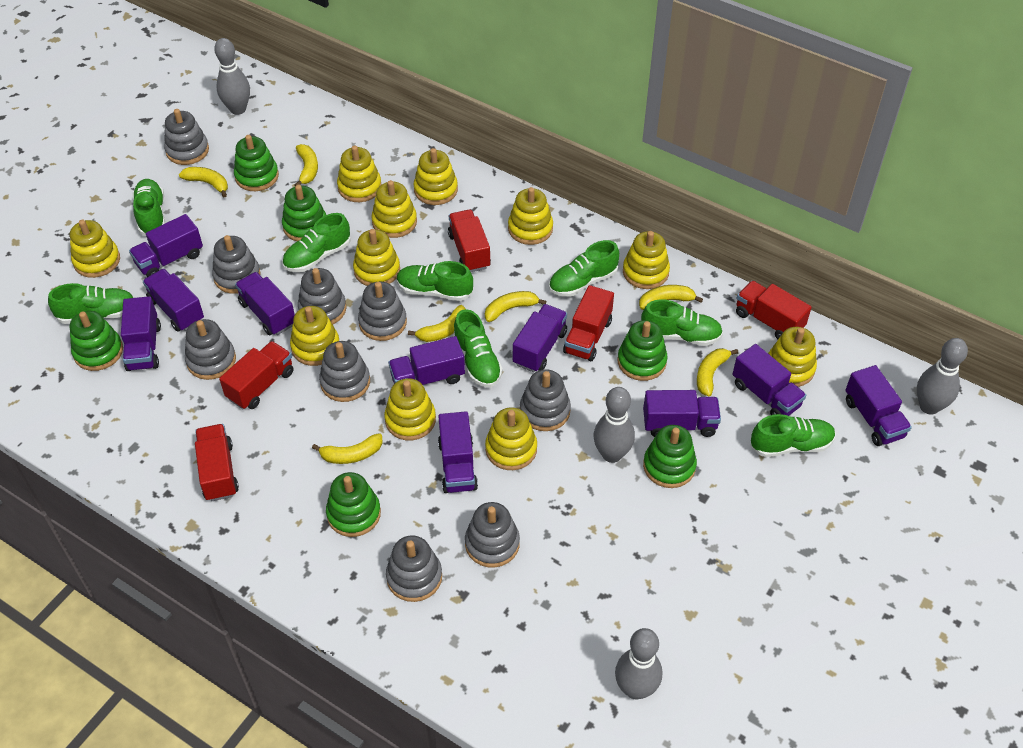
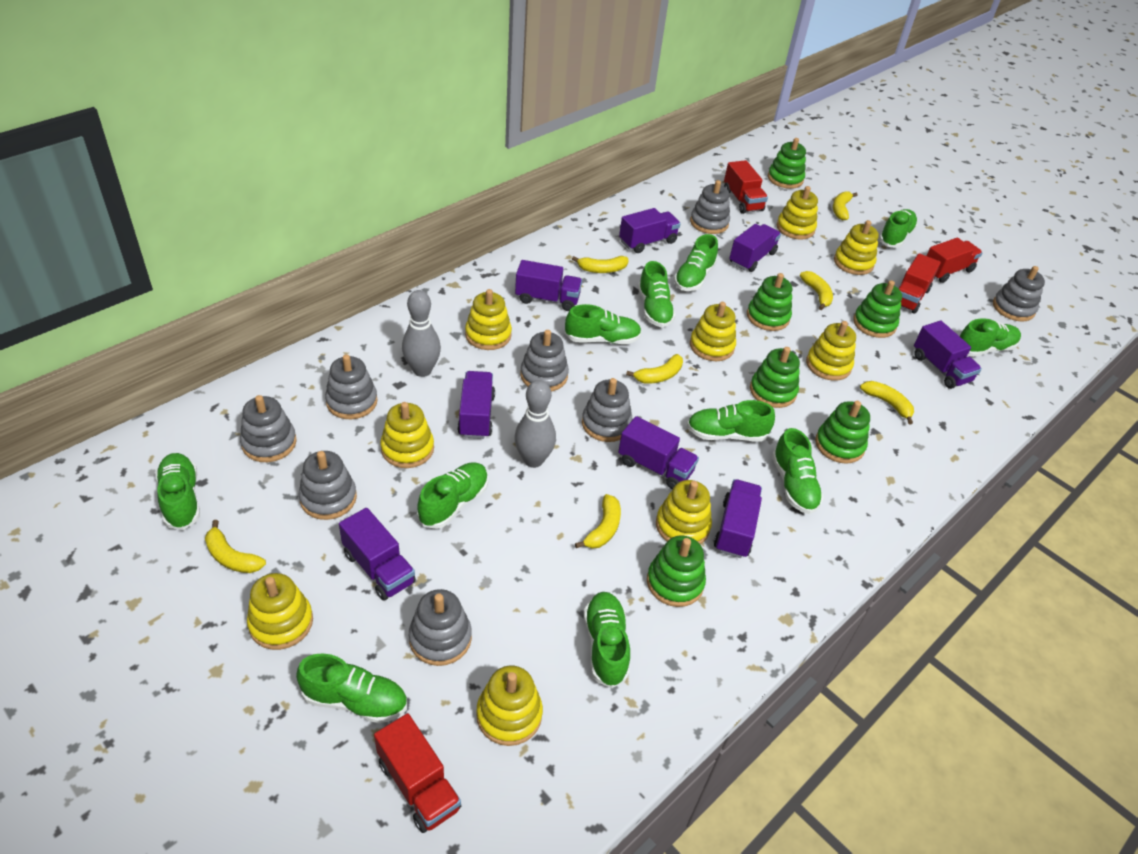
green shoe: [48,283,134,324] [132,179,165,236] [282,213,351,272] [397,261,473,301] [453,309,503,387] [549,240,619,297] [641,299,723,346] [750,414,836,457] = 8 -> [156,453,200,530] [296,653,407,723] [417,463,488,529] [565,304,642,344] [584,592,630,688] [638,261,675,327] [674,234,718,291] [687,400,775,442] [772,428,823,514] [879,209,918,248] [960,318,1021,357] = 11
grey bowling pin: [214,38,250,115] [593,387,635,463] [615,628,662,699] [917,338,968,415] = 4 -> [402,290,441,377] [514,380,556,468] = 2
grey stacking toy: [164,109,209,165] [185,319,236,380] [212,235,261,294] [298,268,346,324] [319,341,370,402] [358,282,407,341] [386,535,442,602] [465,502,520,568] [520,369,571,431] = 9 -> [240,395,297,462] [298,451,357,520] [325,354,378,419] [409,589,472,666] [520,330,569,391] [582,378,633,442] [690,180,730,234] [993,266,1045,321] = 8
purple truck: [121,296,161,371] [129,214,203,277] [143,269,204,332] [235,272,295,335] [388,336,465,385] [438,411,478,493] [513,304,567,372] [643,390,721,437] [733,344,806,416] [845,365,912,446] = 10 -> [339,508,416,601] [457,371,495,439] [515,260,582,311] [618,416,699,489] [619,208,681,253] [714,479,762,558] [729,224,781,272] [914,321,982,389] = 8
red truck: [195,424,239,501] [219,341,293,409] [448,209,491,272] [563,285,614,361] [736,281,812,339] = 5 -> [374,713,461,833] [724,160,768,214] [898,253,941,314] [927,238,982,283] = 4
yellow stacking toy: [70,220,120,278] [290,306,339,366] [337,145,382,202] [353,229,400,286] [371,180,417,238] [384,378,436,440] [414,148,458,205] [485,407,537,470] [508,187,553,245] [623,231,670,289] [768,327,817,387] = 11 -> [247,573,313,650] [380,402,434,468] [465,289,512,350] [476,666,543,746] [656,480,712,544] [690,302,736,361] [777,186,818,240] [806,321,856,381] [834,220,879,275] = 9

